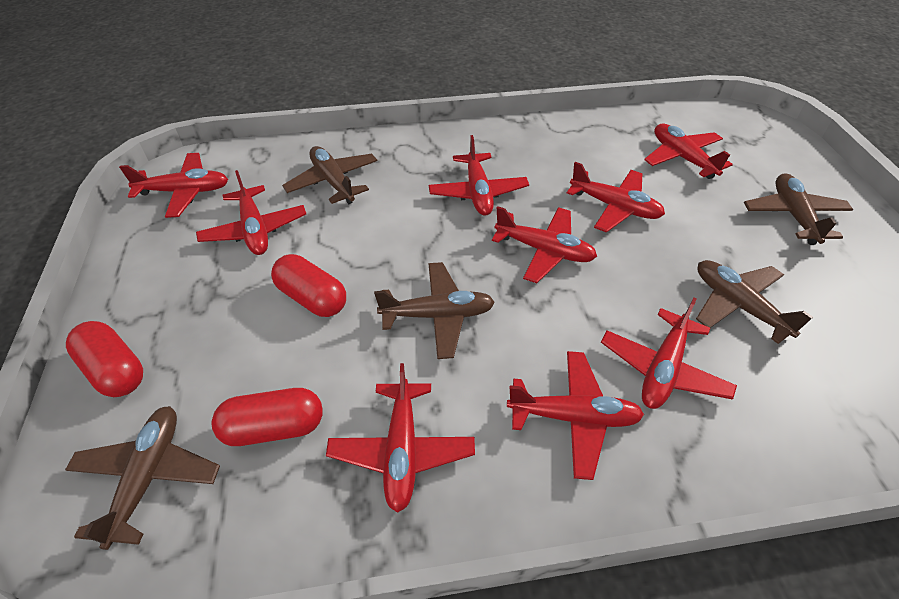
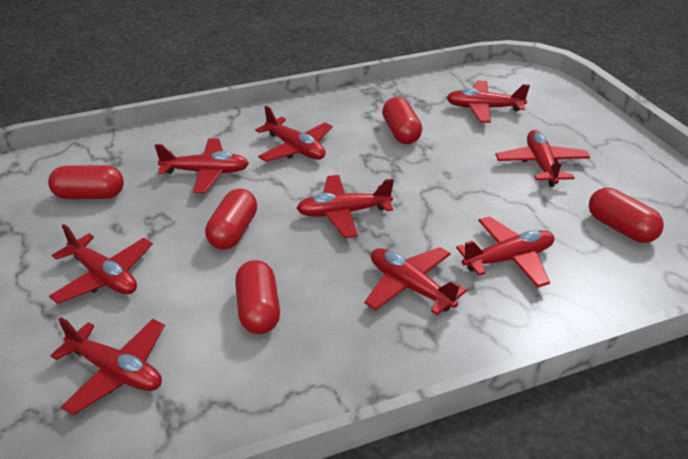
brown plane: [65,406,220,550] [282,146,377,204] [374,262,495,359] [696,260,813,344] [744,173,853,245] = 5 -> none = 0
red capsule: [66,321,143,397] [212,388,323,446] [271,254,346,317] = 3 -> [48,165,124,199] [205,189,257,250] [235,260,280,334] [382,97,422,144] [589,188,664,243] = 5

